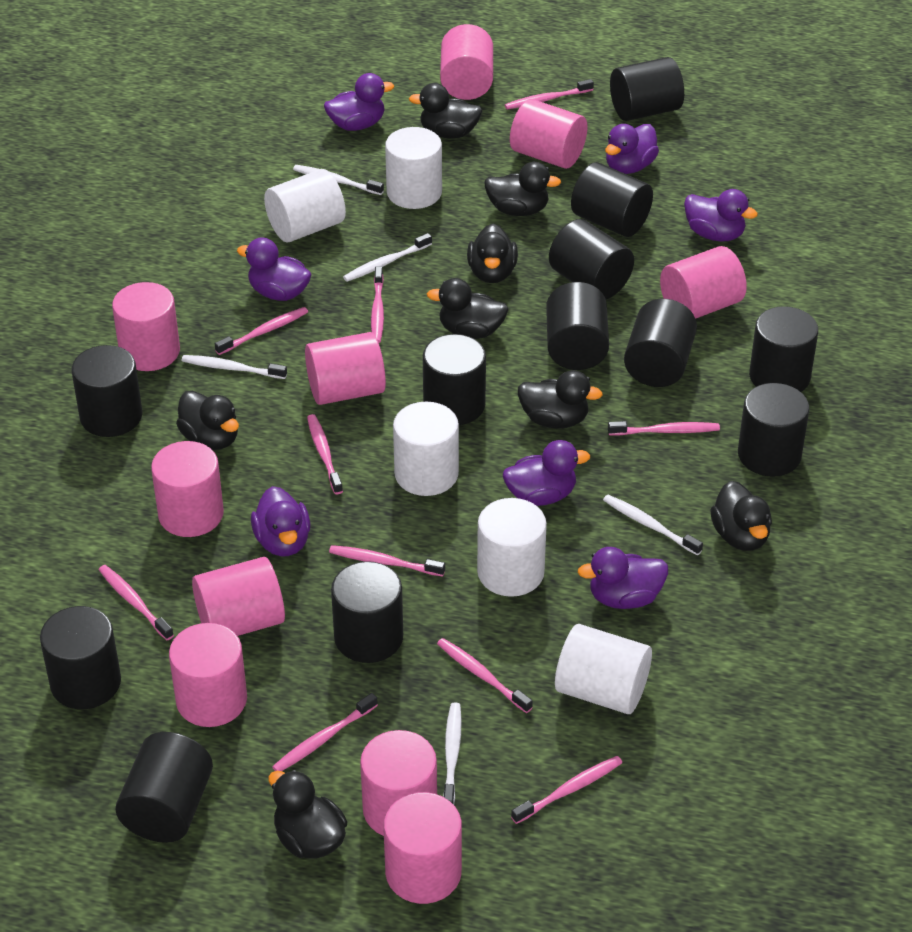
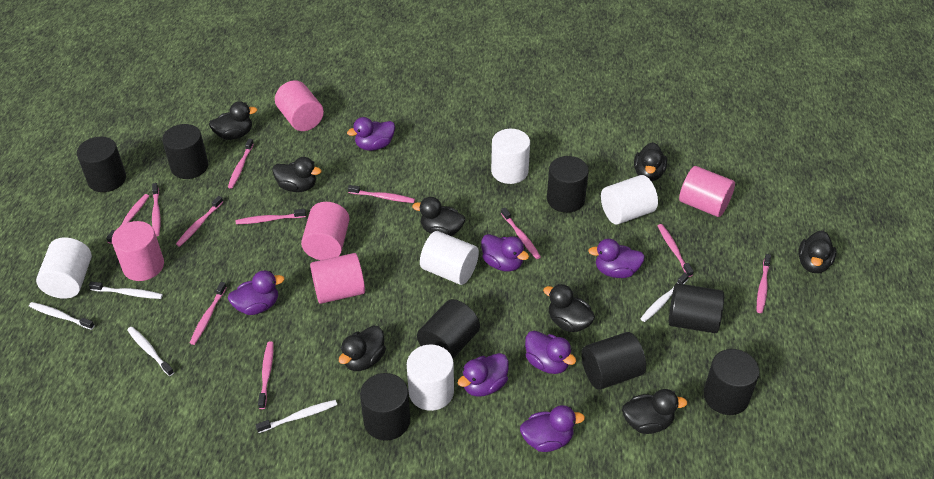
black cylinder: [40,606,121,709] [72,345,142,437] [115,732,213,843] [331,561,403,663] [423,334,486,425] [546,282,609,370] [549,219,634,299] [571,162,653,237] [610,57,684,121] [624,299,697,387] [738,383,809,477] [749,306,818,392] = 12 -> [77,137,126,192] [162,124,208,179] [360,373,410,441] [417,299,480,359] [547,156,589,213] [581,332,646,390] [669,283,724,333] [704,349,759,415] = 8
pink cylinder: [112,282,180,371] [151,441,224,537] [169,623,247,727] [192,557,285,636] [305,332,386,405] [360,730,437,836] [383,792,462,904] [440,24,493,100] [510,99,588,169] [660,246,747,319] = 10 -> [112,221,164,281] [275,80,324,131] [301,202,350,260] [310,253,365,304] [679,166,735,217] = 5
pink toothbrush: [99,565,174,640] [215,307,308,355] [272,693,378,771] [307,414,343,494] [329,545,445,577] [371,266,384,343] [437,638,533,713] [505,79,594,109] [511,756,622,824] [608,421,720,436] = 10 -> [106,194,149,244] [152,183,161,237] [176,196,223,246] [190,282,227,345] [228,139,254,189] [236,209,306,224] [258,342,273,409] [348,185,415,203] [501,208,541,259] [658,224,694,277] [757,254,771,313] = 11

